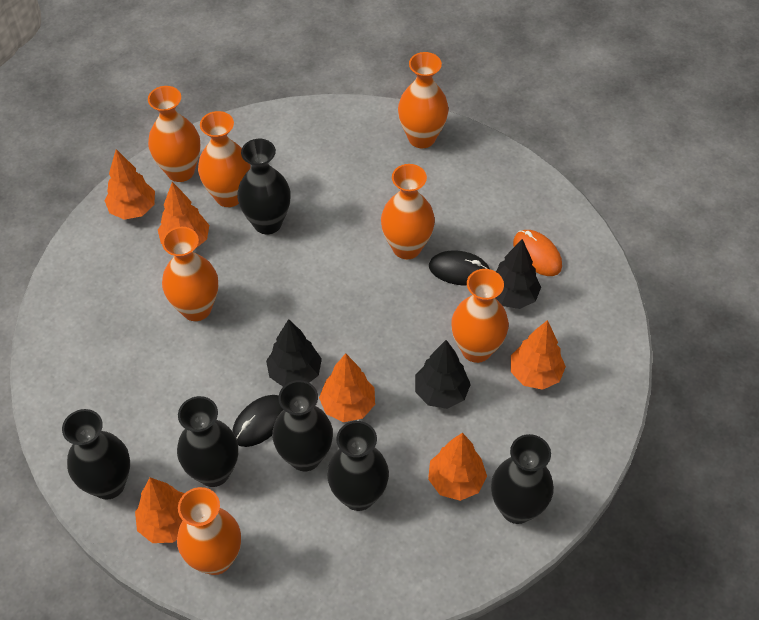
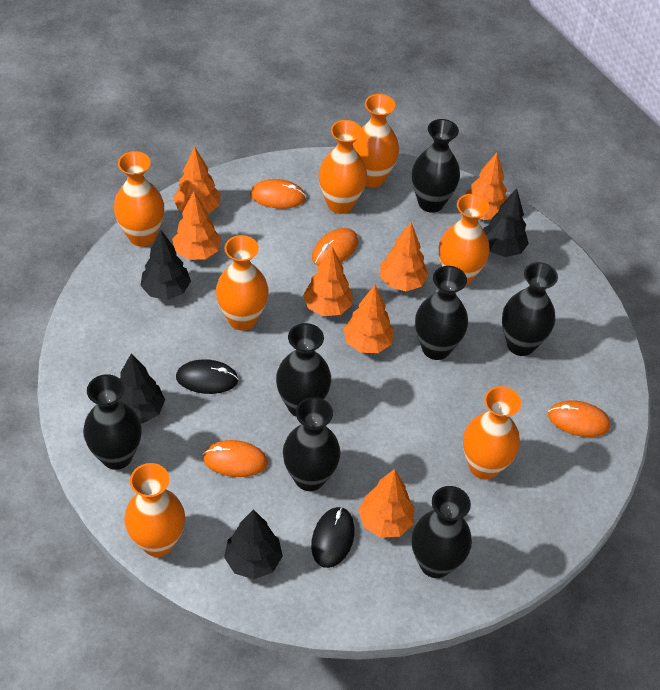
black tree: [266,319,322,387] [415,340,471,409] [495,239,541,309] = 3 -> [119,353,165,424] [140,230,191,300] [224,509,283,579] [483,189,529,257] = 4
black vase: [62,409,130,500] [177,396,238,487] [237,139,291,234] [272,380,333,471] [327,421,389,511] [491,434,554,524] = 6 -> [83,374,142,470] [276,323,331,416] [283,397,340,491] [412,119,460,213] [412,486,472,578] [415,266,468,360] [502,262,558,356] = 7
orange mouse: [513,230,562,276] = 1 -> [202,440,268,477] [250,179,306,209] [312,228,358,266] [548,400,611,437] = 4
orange tree: [104,149,155,220] [135,477,185,543] [158,182,209,249] [319,353,375,422] [428,433,487,501] [511,320,566,390] = 6 -> [172,191,221,260] [173,147,221,214] [303,247,353,316] [344,285,394,353] [358,469,414,538] [380,223,428,291] [466,152,507,220] = 7

